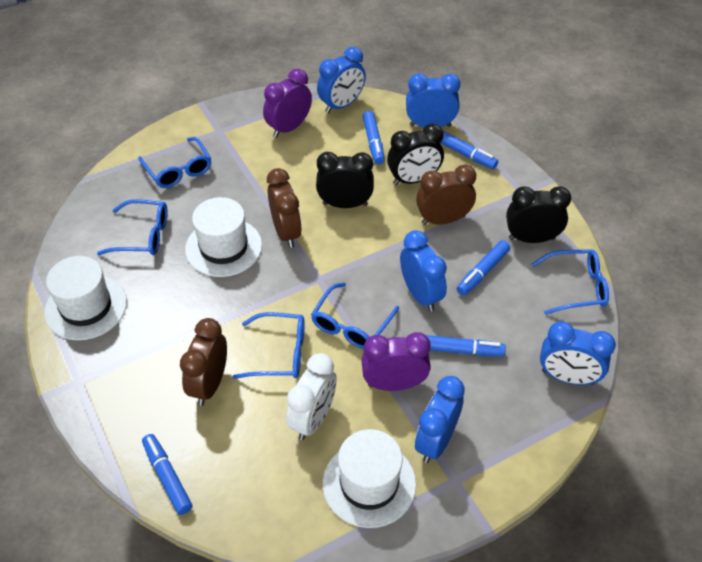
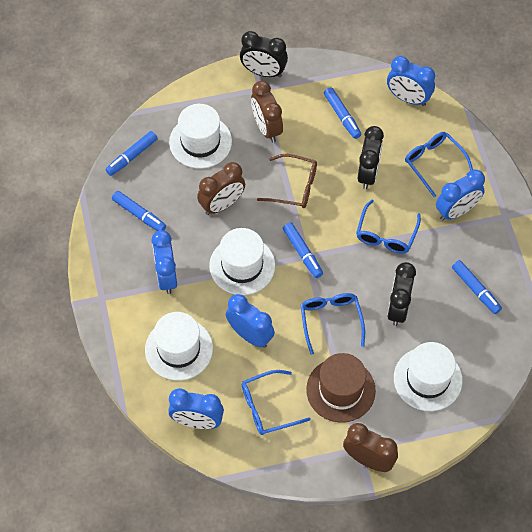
blue glasses: [97,199,168,255] [138,137,211,188] [233,312,305,379] [311,282,399,349] [531,249,609,315] = 5 -> [242,370,311,435] [301,293,365,355] [356,200,421,254] [405,132,473,197] = 4
brown glasses: none = 0 -> [257,154,317,208] = 1
brown hat: none = 0 -> [306,353,376,423] = 1
purple clock: [263,69,312,138] [361,332,431,391] = 2 -> none = 0
white clock: [286,353,337,440] = 1 -> none = 0
white hat: [44,256,127,340] [185,197,262,277] [323,429,416,528] = 3 -> [145,312,213,380] [169,104,232,169] [209,228,275,295] [394,342,463,411] = 4

